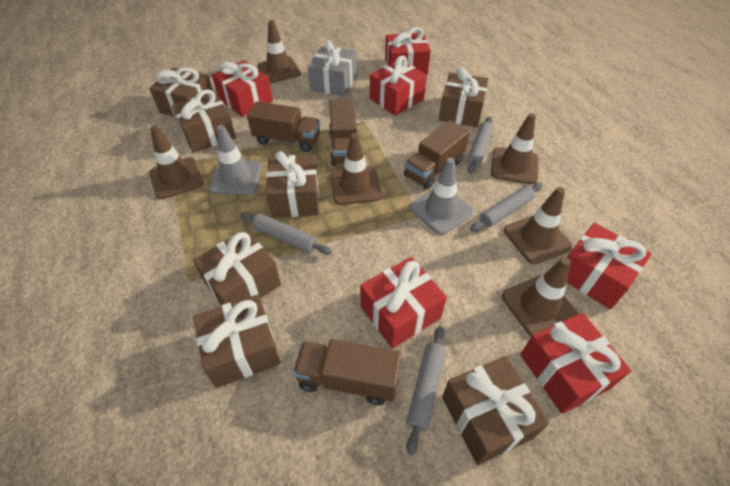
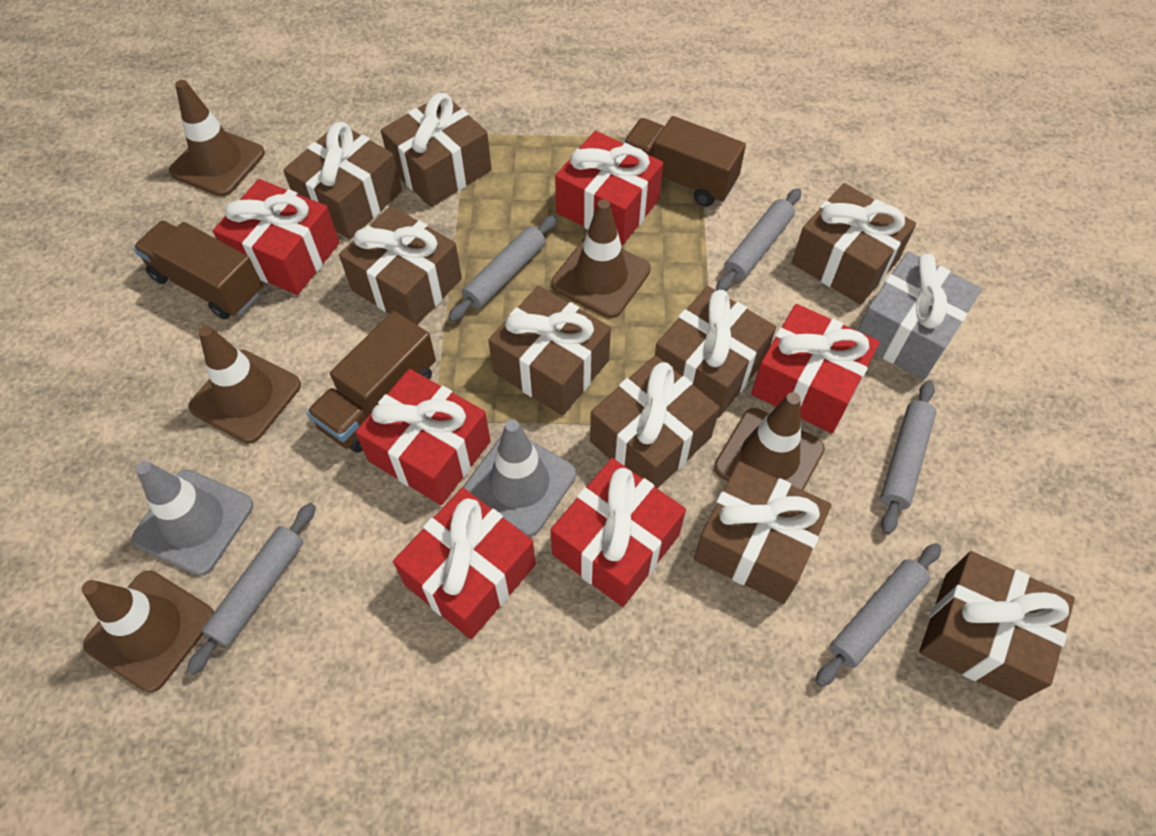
brown gift: [149,67,213,117] [172,89,236,153] [193,230,281,306] [193,294,281,388] [266,151,319,218] [439,67,488,127] [442,356,549,465] = 7 -> [283,122,402,239] [339,206,462,325] [381,93,491,207] [488,286,611,416] [590,355,720,489] [655,286,776,418] [694,461,832,604] [792,183,916,305] [919,551,1075,701] = 9
brown traffic cone: [149,126,204,199] [257,20,301,83] [331,133,381,205] [491,113,538,184] [502,257,578,337] [504,187,572,264] = 6 -> [82,571,214,693] [169,80,265,197] [188,325,301,443] [551,199,651,318] [714,392,825,490] = 5
brown truck: [247,101,320,152] [293,339,401,405] [329,99,357,166] [404,120,470,189] = 4 -> [133,221,263,319] [307,311,436,453] [623,116,746,207] = 3
grey rolling pin: [240,212,332,255] [406,326,446,455] [467,116,493,174] [470,183,543,231] = 4 -> [187,503,316,675] [448,215,557,322] [716,188,801,291] [815,543,941,687] [881,380,936,535] = 5

